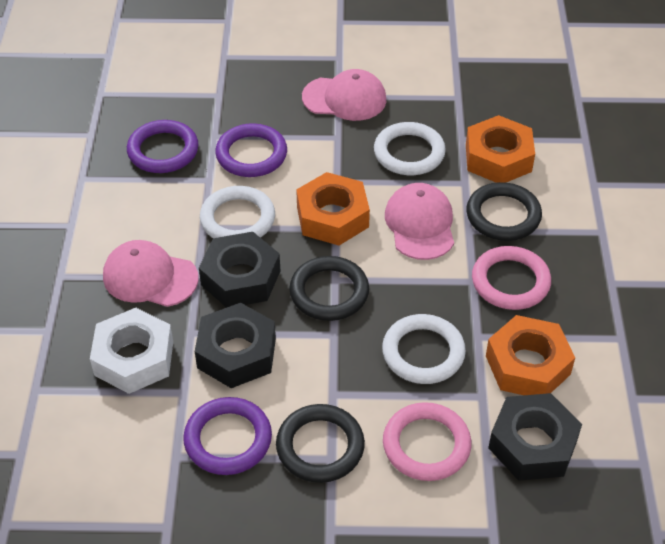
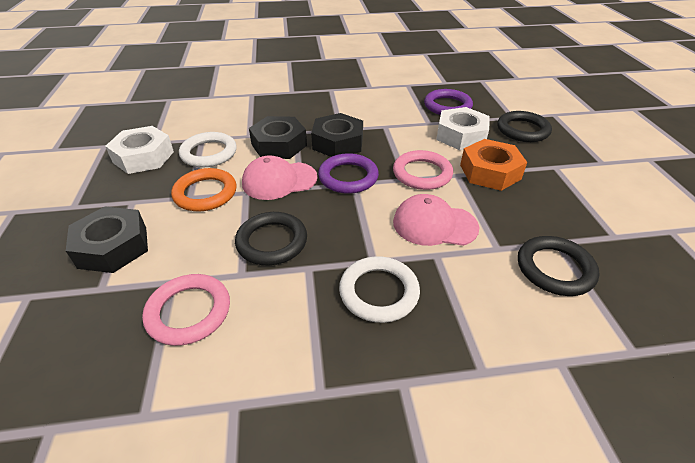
orange nut: [296,172,370,246] [466,115,535,183] [486,315,575,395] = 3 -> [460,139,527,191] = 1
orange ring: none = 0 -> [171,168,236,211] = 1
pink cap: [103,240,199,307] [302,69,386,121] [385,183,454,260] = 3 -> [242,155,317,200] [393,194,479,246] = 2
purple ring: [127,120,198,173] [183,397,272,475] [215,123,287,177] = 3 -> [318,153,379,194] [424,89,473,115] = 2
white nut: [90,308,173,394] = 1 -> [105,126,174,174] [436,107,490,150] = 2
white ring: [200,186,275,238] [374,122,446,175] [382,314,466,384] = 3 -> [179,132,237,167] [339,256,420,323] = 2

